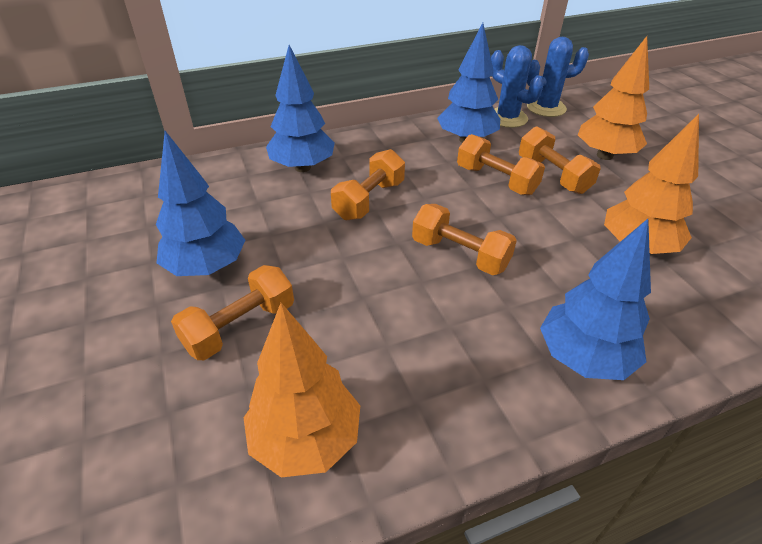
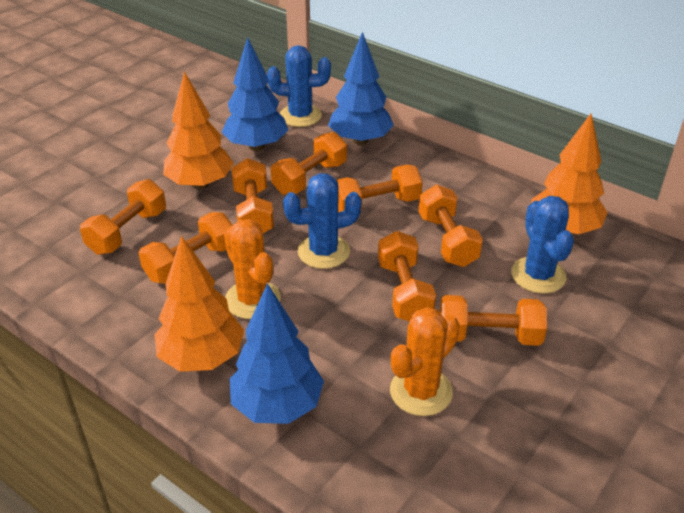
blue cactus: [491,45,544,128] [527,37,589,117] = 2 -> [267,45,331,127] [283,173,362,269] [511,196,574,294] = 3
blue tree: [156,131,245,276] [266,45,335,172] [437,23,500,143] [540,219,651,380] = 4 -> [222,37,288,151] [230,283,324,424] [328,32,394,145] = 3
orange cactus: none = 0 -> [224,219,281,319] [390,307,460,416] = 2
orange dumbbell: [171,265,294,360] [331,149,405,220] [412,204,517,275] [457,134,545,195] [519,126,601,194] = 5 -> [80,179,166,255] [139,212,233,284] [231,158,274,233] [271,132,347,195] [336,165,423,212] [378,231,436,321] [418,185,483,267] [440,295,547,346] = 8

